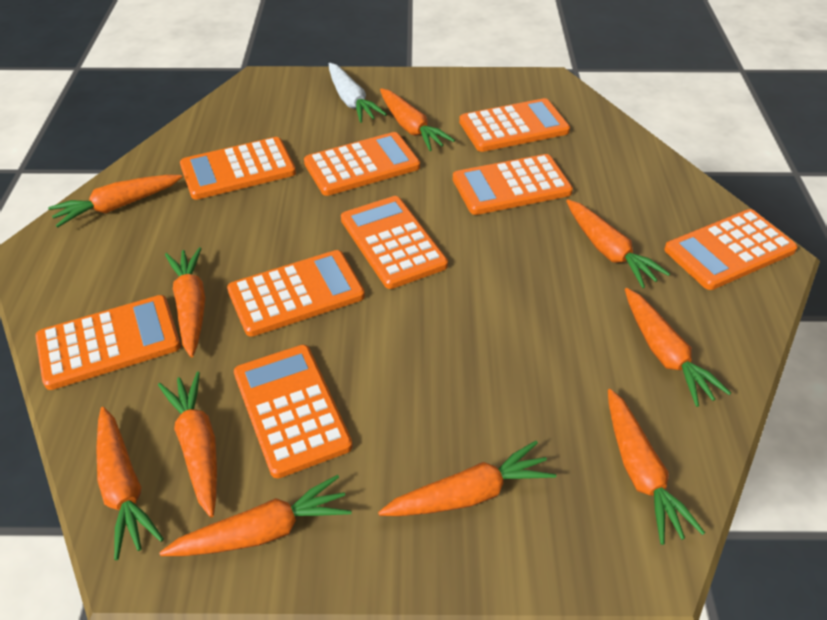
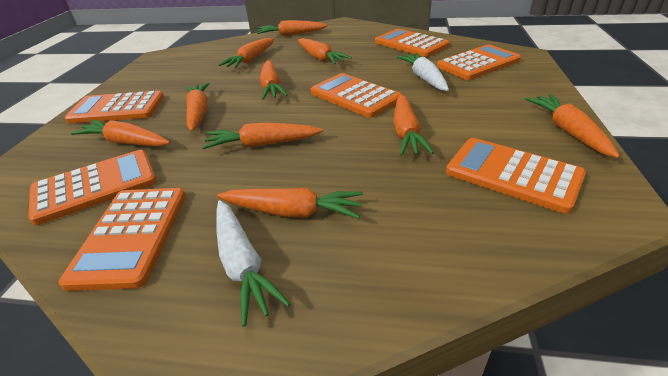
orange calculator: [35,295,181,390] [180,137,296,200] [227,250,365,337] [234,345,353,478] [304,132,420,196] [341,196,448,289] [453,154,573,215] [459,98,570,152] [664,209,798,290] = 9 -> [28,150,157,225] [59,188,186,291] [64,91,164,123] [311,73,402,118] [375,29,449,57] [437,44,521,80] [446,138,586,214] = 7
white carrot: [329,63,387,123] = 1 -> [216,200,291,327] [397,53,449,91] = 2

